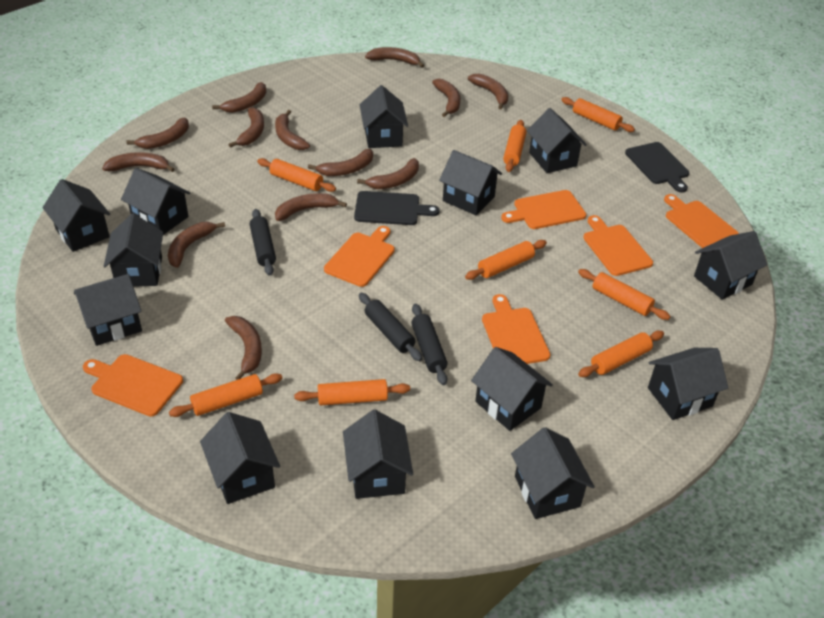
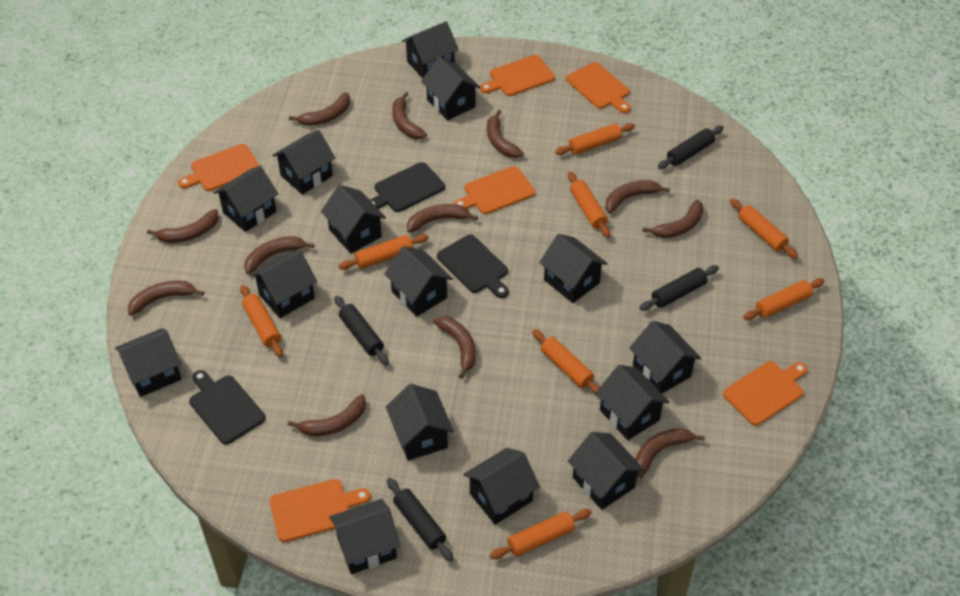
black cutting board: [354,191,440,225] [625,142,689,193] = 2 -> [189,370,266,444] [370,162,445,212] [437,235,509,298] = 3
black house: [43,179,110,252] [74,274,142,346] [104,213,163,287] [121,168,190,235] [200,412,280,504] [343,410,413,499] [360,85,408,148] [439,150,502,215] [471,347,553,431] [511,427,595,519] [527,108,587,173] [648,348,728,420] [694,231,767,300] = 13 -> [115,328,181,397] [213,166,278,232] [250,251,317,318] [272,130,335,195] [321,185,386,253] [329,499,400,574] [384,246,453,317] [386,384,454,461] [402,21,459,78] [421,56,481,120] [464,448,540,525] [539,234,608,303] [568,432,645,510] [596,365,669,440] [629,321,701,393] = 15
black rolling pin: [250,209,276,276] [359,293,423,361] [411,304,448,385] = 3 -> [334,296,389,365] [387,478,454,561] [640,265,719,311] [658,126,724,169] = 4
brown banana: [102,152,175,172] [126,117,189,149] [168,222,225,268] [212,82,266,113] [225,316,262,380] [229,107,264,148] [275,110,310,150] [275,193,347,221] [308,149,373,176] [357,158,419,189] [365,47,424,68] [432,79,460,117] [468,74,508,109] = 13 -> [128,281,204,315] [147,209,219,243] [244,236,315,274] [288,394,366,436] [289,92,350,126] [392,92,427,139] [407,204,478,233] [433,317,476,379] [487,110,524,158] [605,180,670,213] [635,428,705,477] [642,200,703,238] = 12

